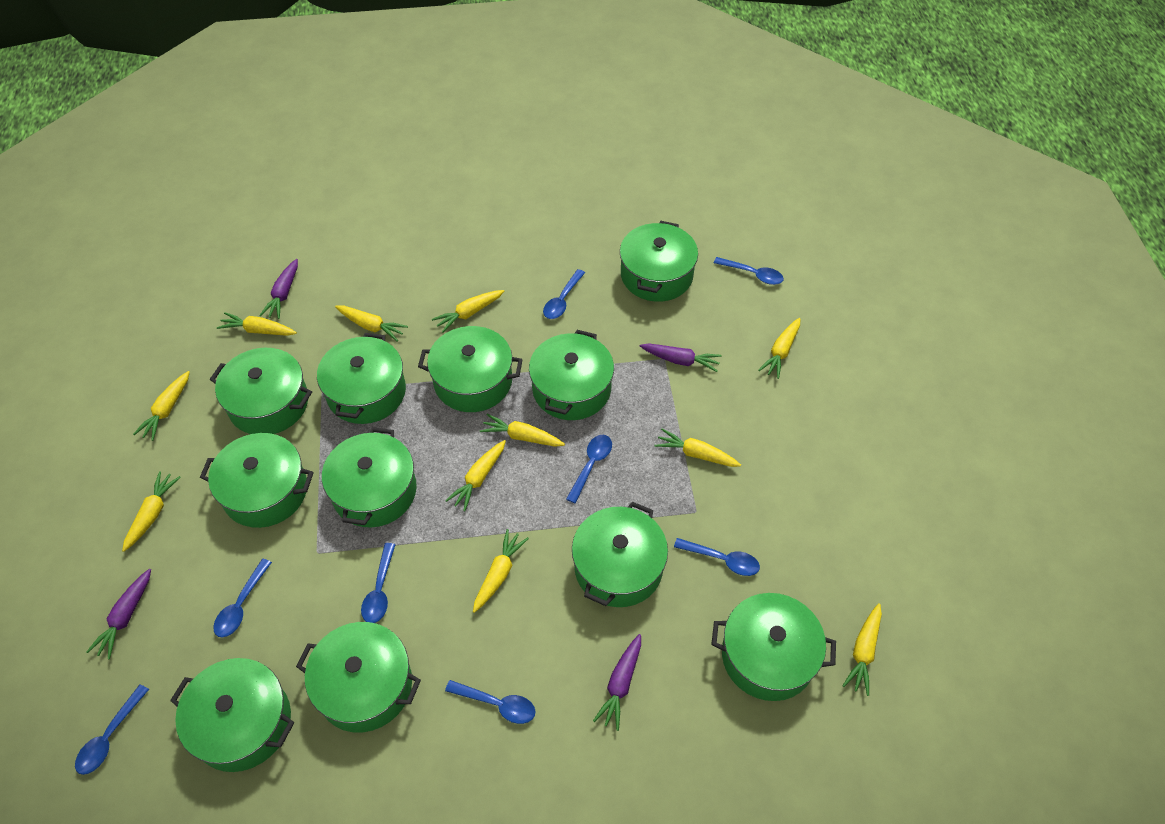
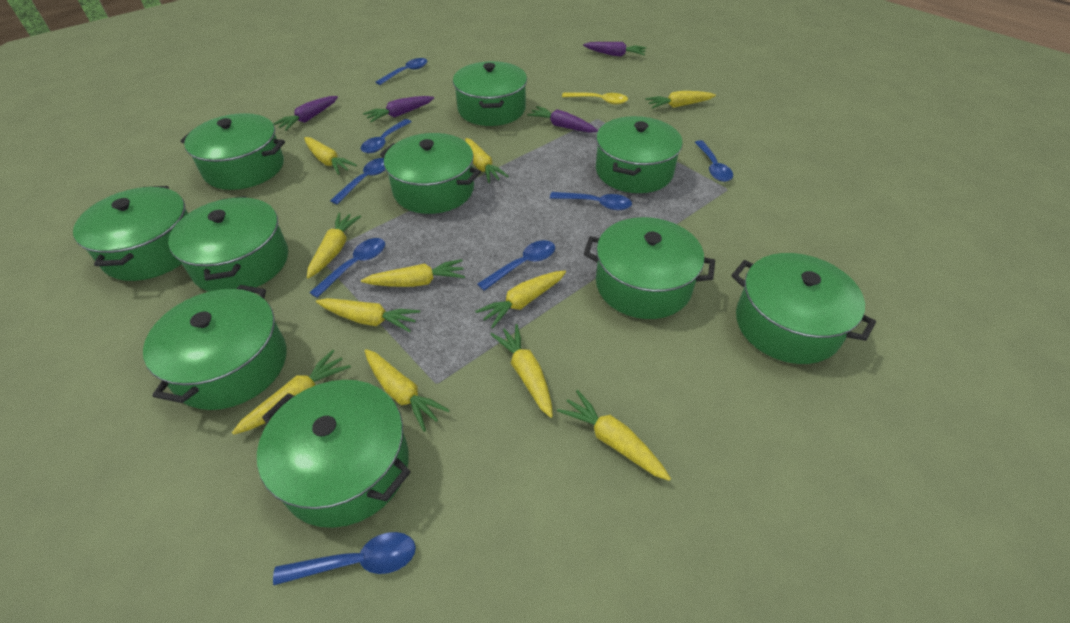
green pot: [170,658,294,772] [200,433,314,528] [210,348,312,434] [296,622,421,732] [317,333,406,424] [322,427,417,527] [418,326,523,412] [529,330,614,420] [572,502,668,607] [620,221,698,302] [711,593,836,701] = 11 -> [73,186,188,281] [143,285,286,410] [168,196,288,292] [181,113,285,190] [257,380,411,528] [380,133,481,214] [453,61,527,126] [584,217,715,319] [596,116,683,193] [731,253,876,364] = 10
yellow spoon: none = 0 -> [562,92,628,105] = 1

